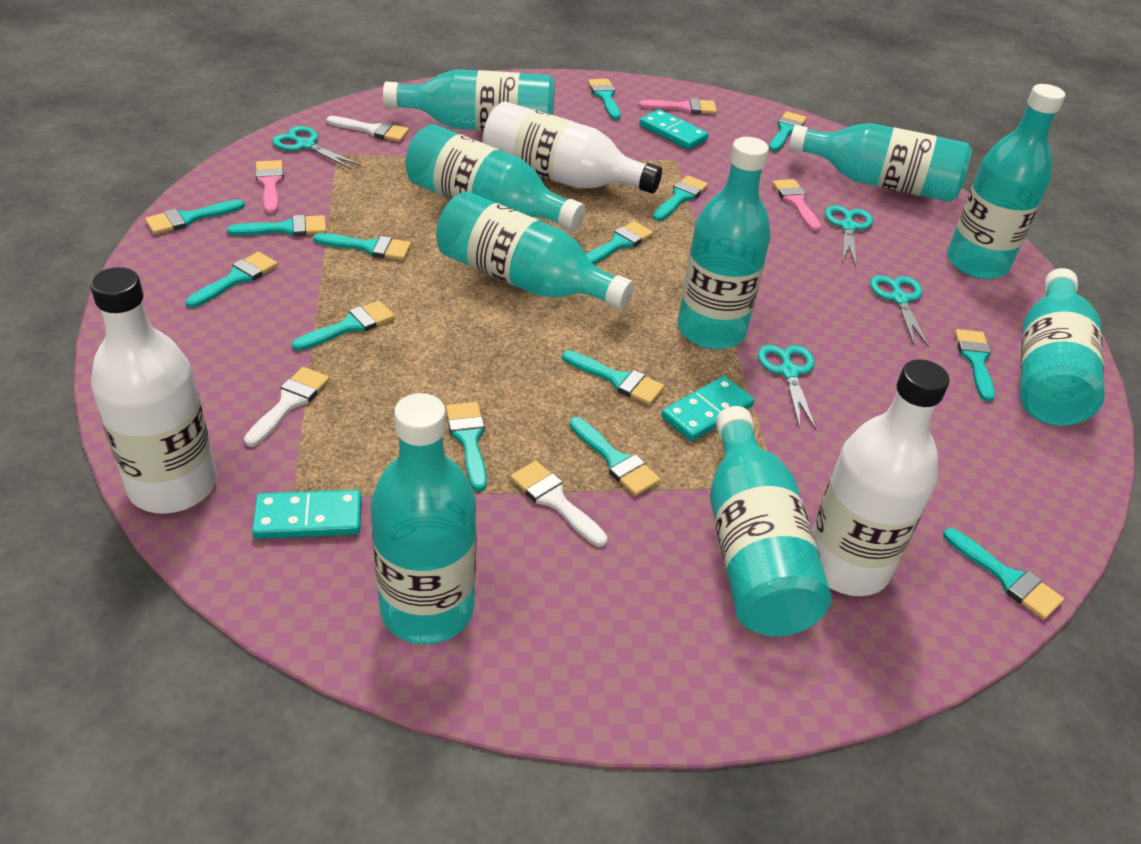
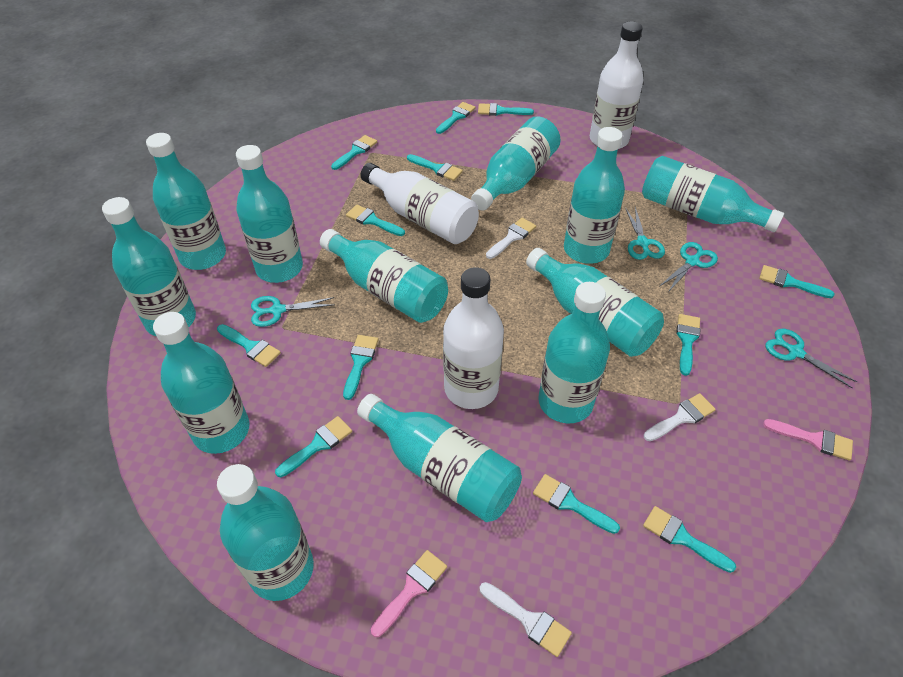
pink brush: [255,160,284,214] [639,98,717,114] [772,179,821,231] = 3 -> [371,550,447,637] [763,419,853,461] = 2
turquoise bottle: [370,393,476,644] [383,69,555,131] [405,124,585,231] [436,191,634,310] [678,137,771,349] [710,406,832,636] [788,123,972,202] [947,84,1065,279] [1020,268,1105,426] = 9 -> [102,197,196,336] [146,133,226,270] [153,312,250,454] [217,464,314,601] [236,145,303,283] [320,229,448,323] [357,394,522,522] [471,116,561,211] [526,248,664,357] [538,282,610,423] [564,127,625,264] [642,156,784,232] = 12
turquoise brush: [145,199,245,234] [186,252,278,308] [227,215,326,236] [292,301,395,351] [313,233,411,260] [446,402,487,491] [562,350,664,405] [569,417,661,496] [586,221,653,265] [588,79,621,120] [653,175,708,221] [769,111,807,151] [943,528,1064,619] [955,329,995,402] = 14 -> [217,324,281,367] [275,416,352,477] [331,135,377,170] [343,335,378,400] [346,205,405,236] [407,154,463,181] [436,102,476,134] [478,103,534,116] [533,474,620,534] [643,506,736,573] [676,314,700,376] [759,265,835,298] = 12
turquoise domino: [252,490,361,539] [639,109,709,149] [661,376,754,441] = 3 -> none = 0

